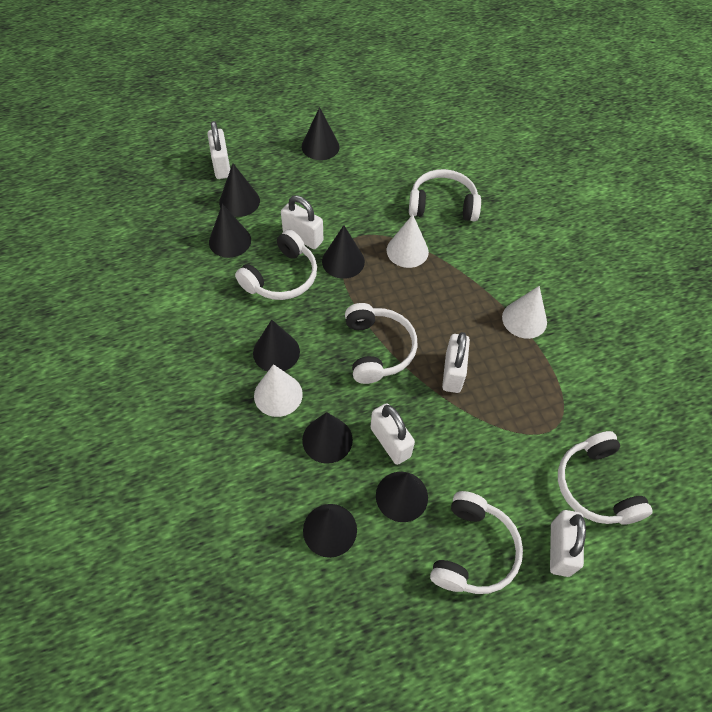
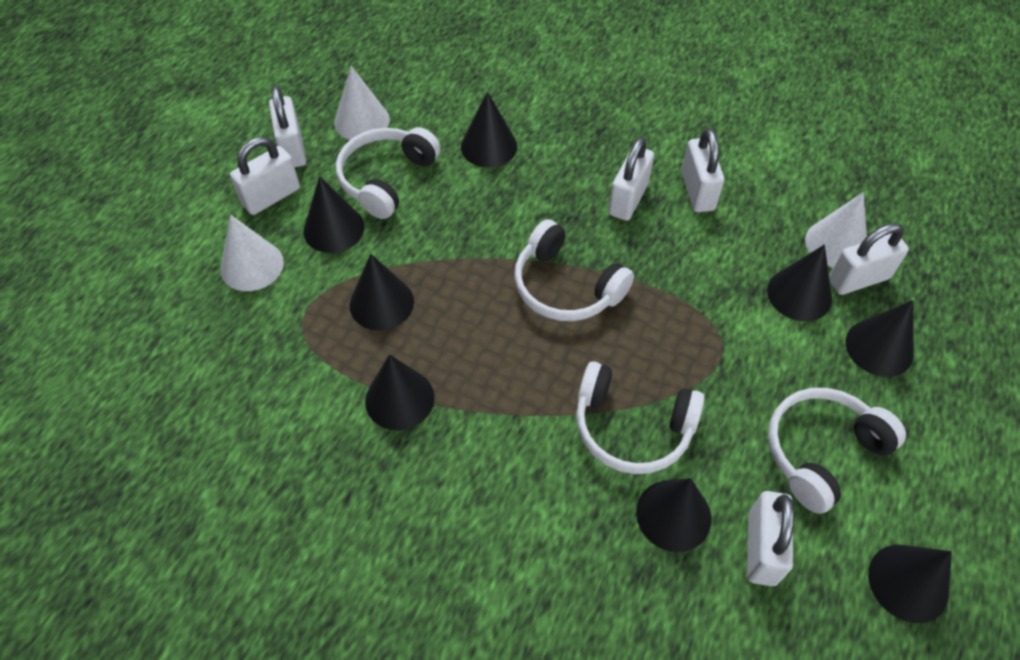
white headphones: [235,230,317,300] [345,303,418,384] [409,169,481,222] [430,491,523,594] [558,431,653,524] = 5 -> [336,127,441,219] [514,219,634,321] [576,361,705,474] [768,388,906,514] = 4
white padlock: [207,121,230,179] [281,195,323,249] [370,403,415,465] [442,332,470,393] [550,510,586,577] = 5 -> [230,137,300,215] [269,86,306,167] [608,137,654,221] [681,128,724,212] [747,491,794,586] [829,223,909,295] = 6

